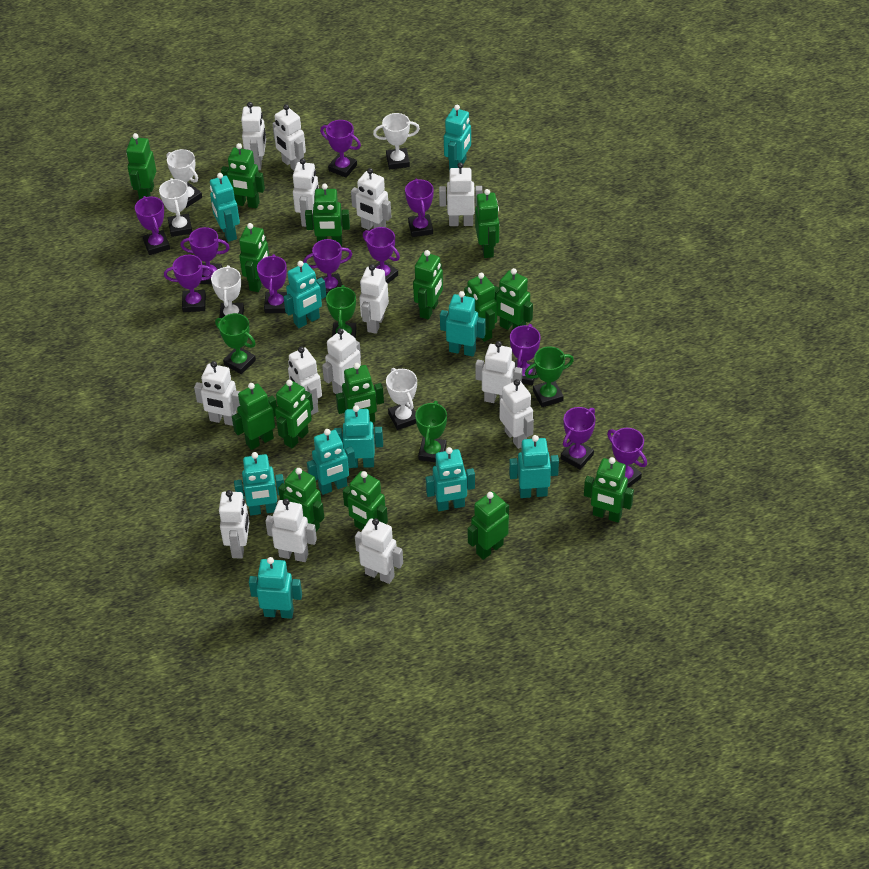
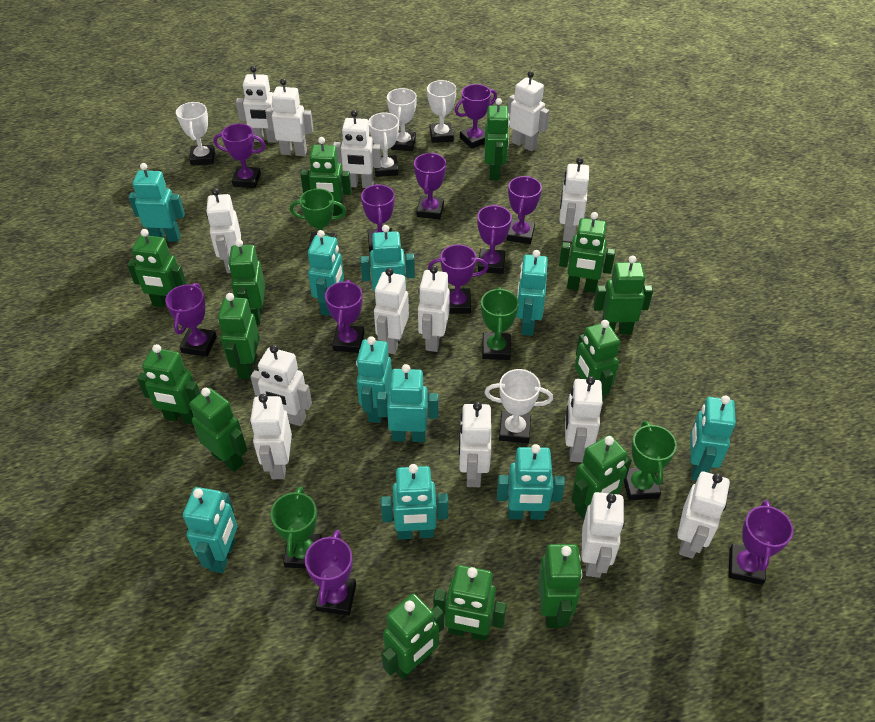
green robot: [126,133,156,200] [221,143,265,209] [232,383,277,450] [239,223,269,292] [275,380,313,448] [278,468,324,532] [305,184,350,247] [336,363,384,423] [343,471,388,530] [413,250,443,320] [464,273,497,342] [468,491,509,560] [475,189,499,258] [494,268,533,330] [584,457,634,523] = 15 -> [127,229,187,307] [137,344,200,425] [190,388,247,472] [218,293,260,379] [228,239,265,325] [300,137,352,215] [382,593,444,680] [433,565,507,641] [484,98,510,181] [538,544,582,628] [559,212,616,293] [571,435,632,519] [575,320,620,403] [593,256,653,334] = 14

